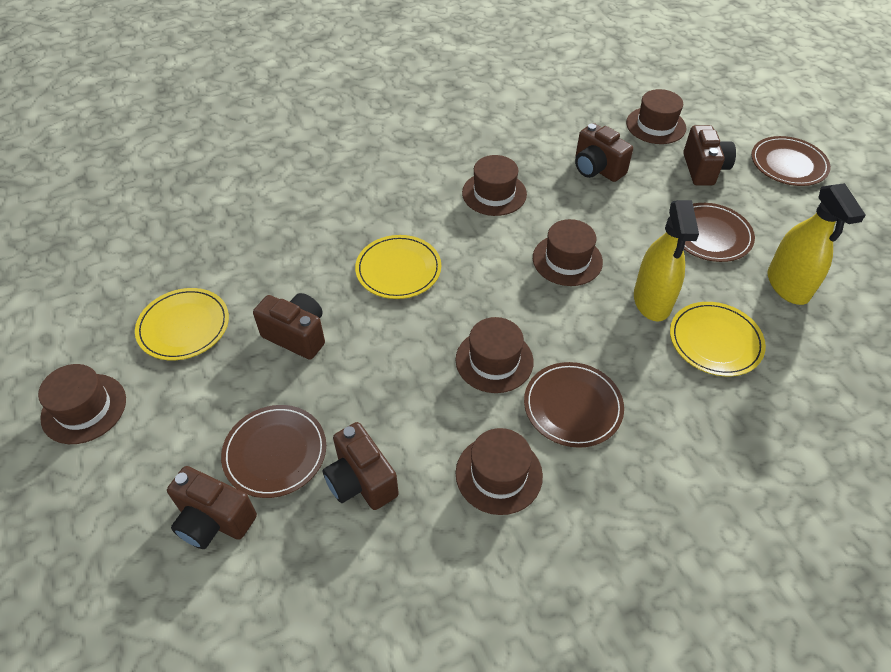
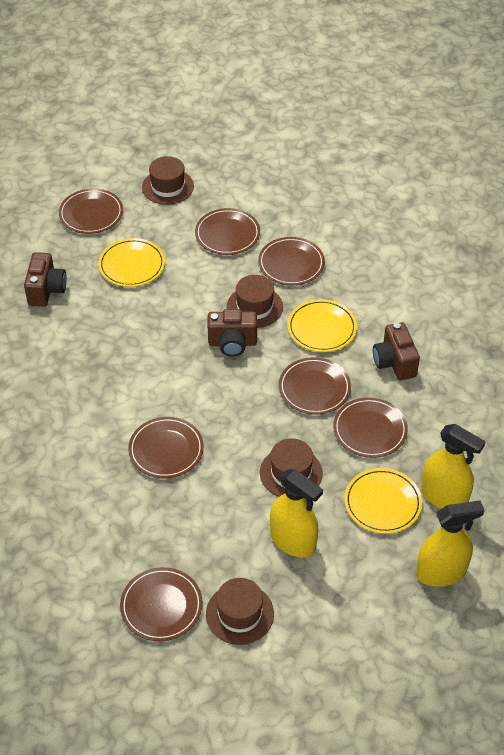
brown camera: [167,466,257,549] [253,293,325,360] [322,422,399,510] [575,123,633,182] [683,125,736,186] = 5 -> [24,252,67,307] [208,309,257,357] [373,322,420,380] = 3
brown hat: [38,364,126,444] [456,317,534,393] [456,428,543,515] [462,155,527,216] [533,219,603,286] [626,89,686,144] = 6 -> [142,156,194,205] [206,578,274,645] [227,275,283,328] [260,438,323,497] = 4
brown plate: [221,405,326,498] [524,362,624,448] [684,203,755,262] [751,136,831,186] = 4 -> [59,188,123,234] [120,567,203,641] [128,417,204,478] [195,208,260,255] [258,237,325,285] [279,357,351,415] [333,397,408,458] = 7
yellow spray bottle: [634,200,699,322] [768,183,866,305] = 2 -> [270,469,323,558] [416,500,484,587] [421,424,486,509] = 3

